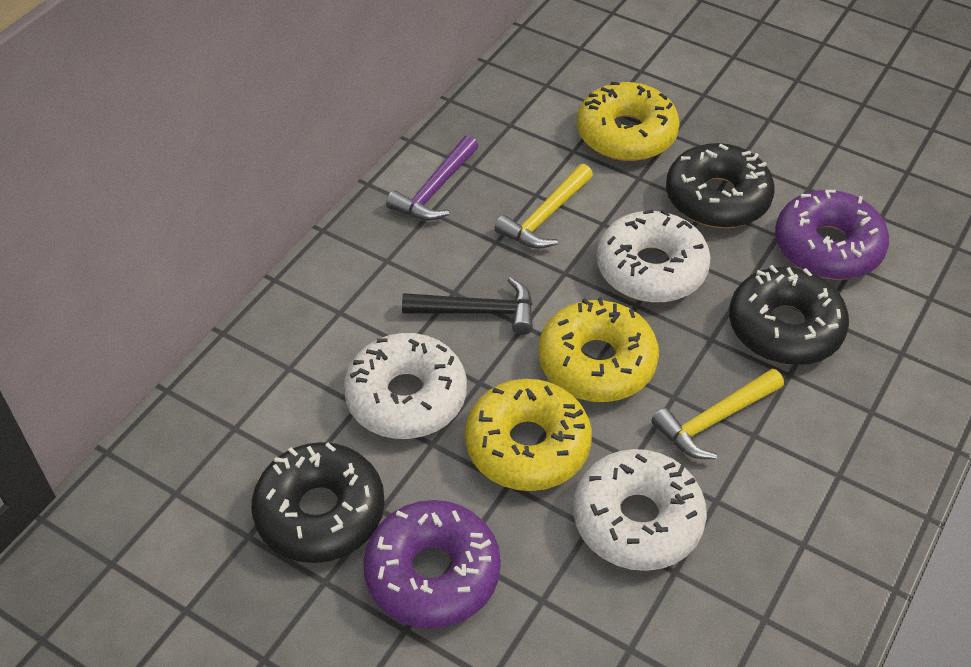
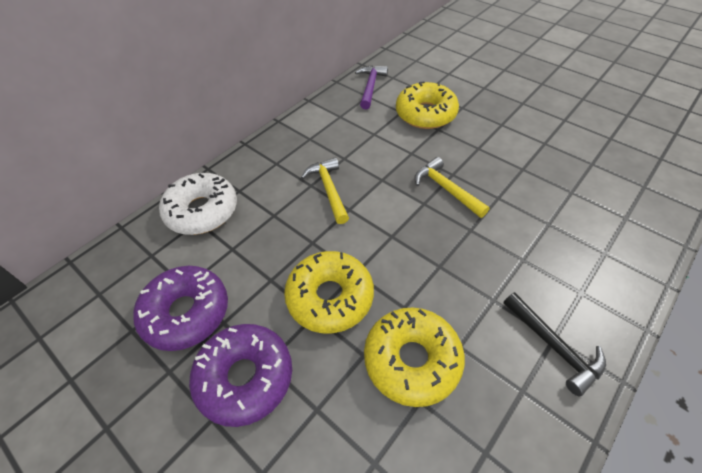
black donut: [252,442,385,563] [666,143,775,228] [729,265,849,365] = 3 -> none = 0
white donut: [344,333,467,439] [573,449,707,571] [597,209,711,303] = 3 -> [159,173,237,235] = 1

